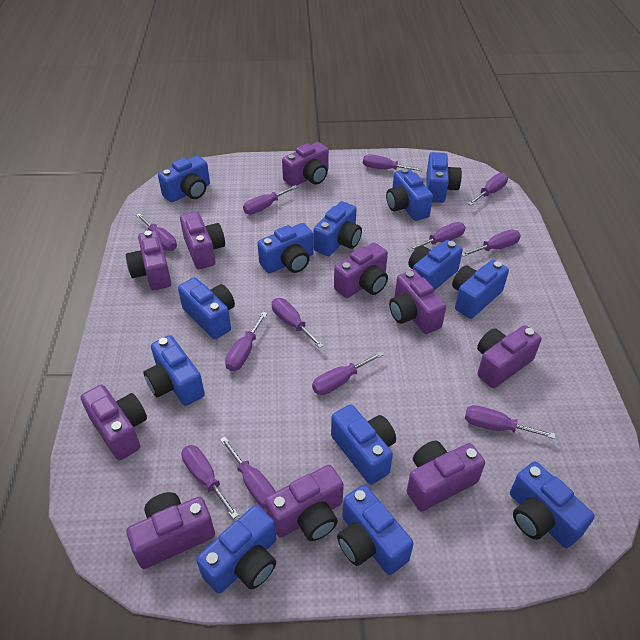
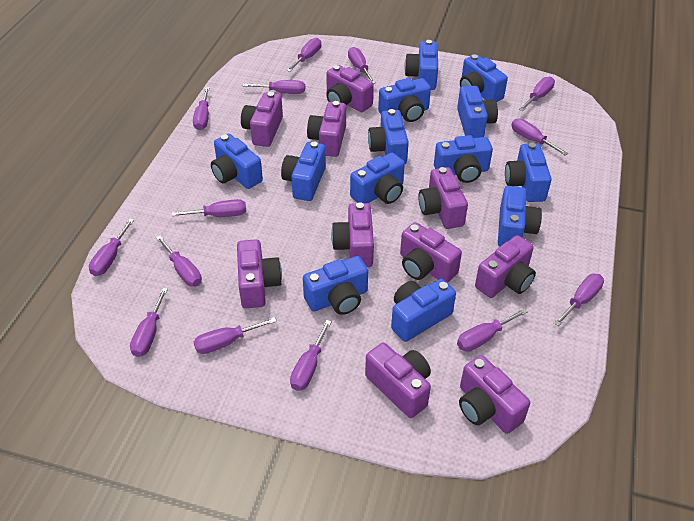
purple screwdriver: [136,213,177,251] [181,445,239,519] [220,437,276,509] [225,312,268,371] [243,185,298,214] [272,298,324,348] [312,351,384,395] [363,154,423,171] [408,222,465,252] [462,230,521,257] [465,405,555,439] [467,173,508,205] = 12 -> [89,219,134,276] [130,288,168,357] [156,235,202,287] [172,199,246,217] [193,87,209,130] [193,317,277,354] [243,80,305,94] [286,38,321,72] [290,320,332,391] [348,47,376,84] [457,308,528,352] [511,118,568,156] [519,77,555,111] [554,274,604,326] = 14

